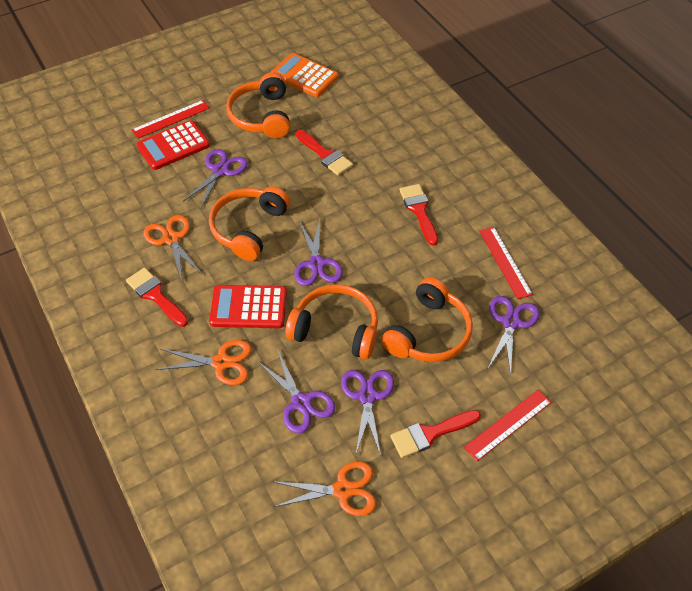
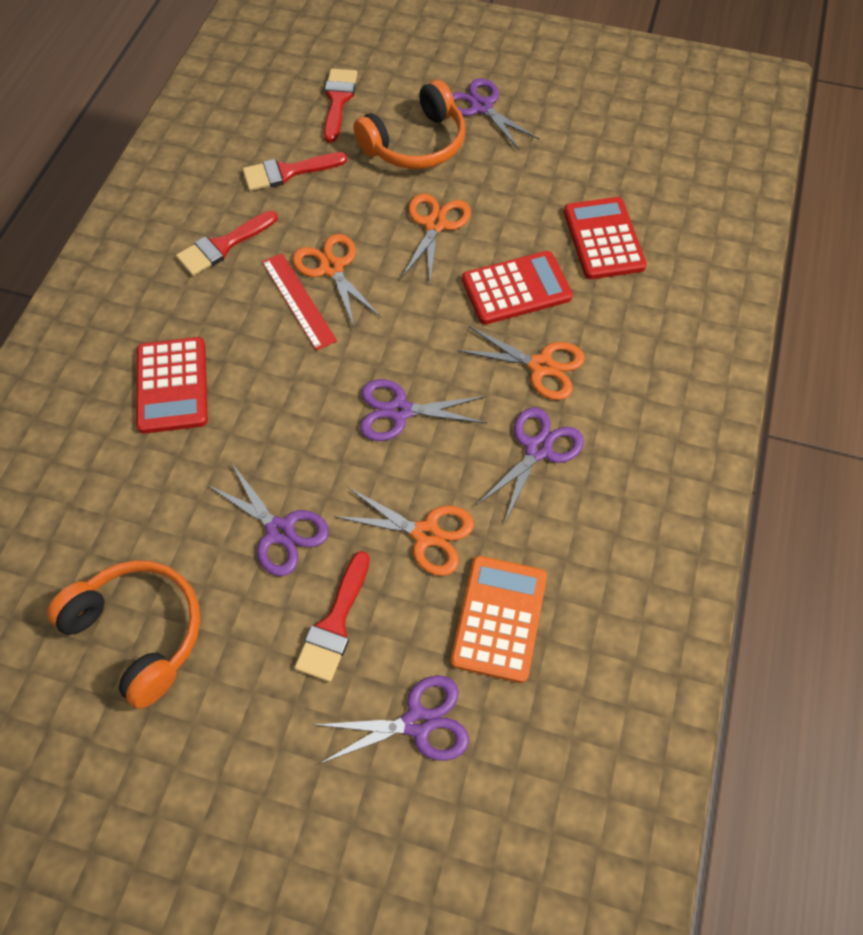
orange headphones: [209,186,290,261] [226,72,290,138] [285,284,378,360] [381,277,473,362] = 4 -> [47,560,200,709] [353,80,465,169] = 2
orange scissors: [144,215,203,281] [156,340,251,385] [272,461,376,516] = 3 -> [292,234,381,327] [334,487,474,576] [401,193,471,282] [458,326,585,400] = 4
red calculator: [137,120,210,170] [209,285,287,328] = 2 -> [136,337,208,434] [462,251,572,324] [564,197,647,279] = 3
red ruler: [132,100,210,138] [464,389,551,461] [480,227,533,299] = 3 -> [262,253,337,351] = 1

